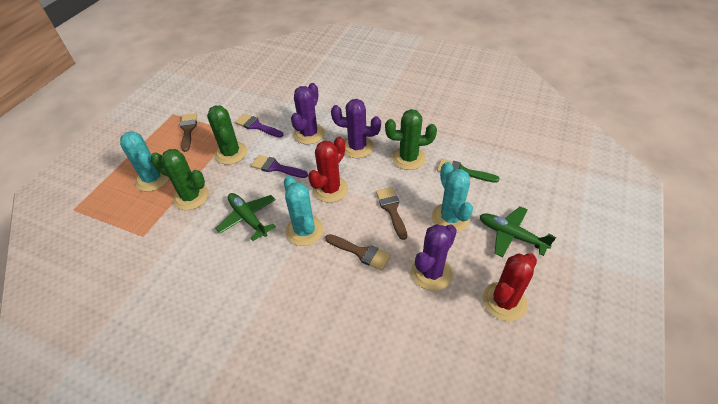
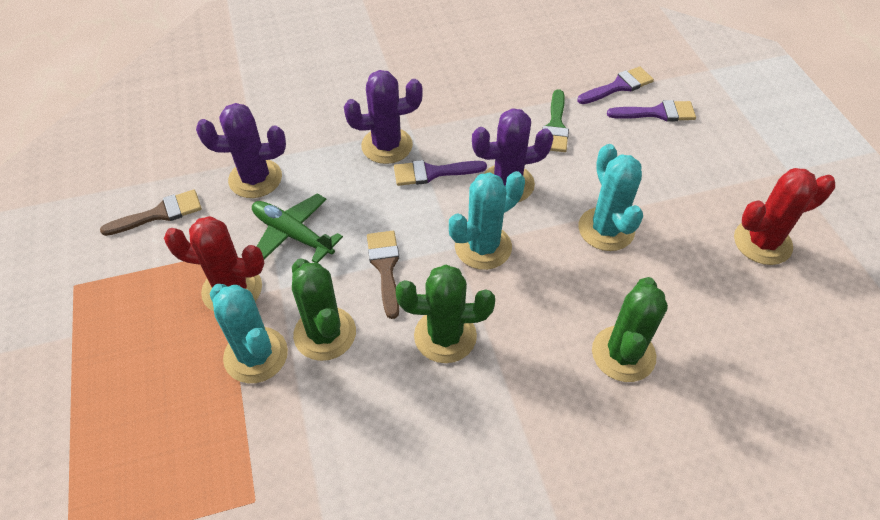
brown brush: [180,113,197,152] [325,234,391,270] [376,187,407,240] = 3 -> [100,190,202,236] [367,231,399,319] = 2
green plane: [215,193,276,241] [480,206,556,257] = 2 -> [252,193,343,263] = 1
purple brush: [235,114,283,138] [251,155,308,178] = 2 -> [394,160,487,186] [577,66,654,104] [607,100,696,122] = 3

